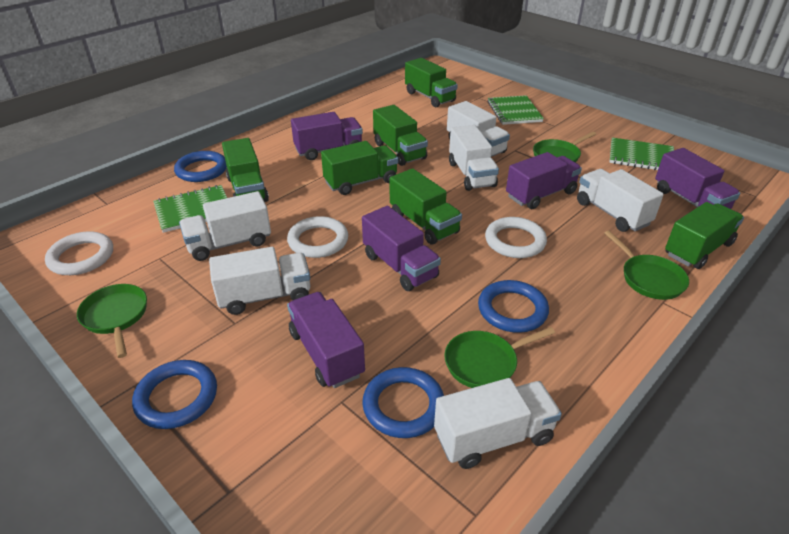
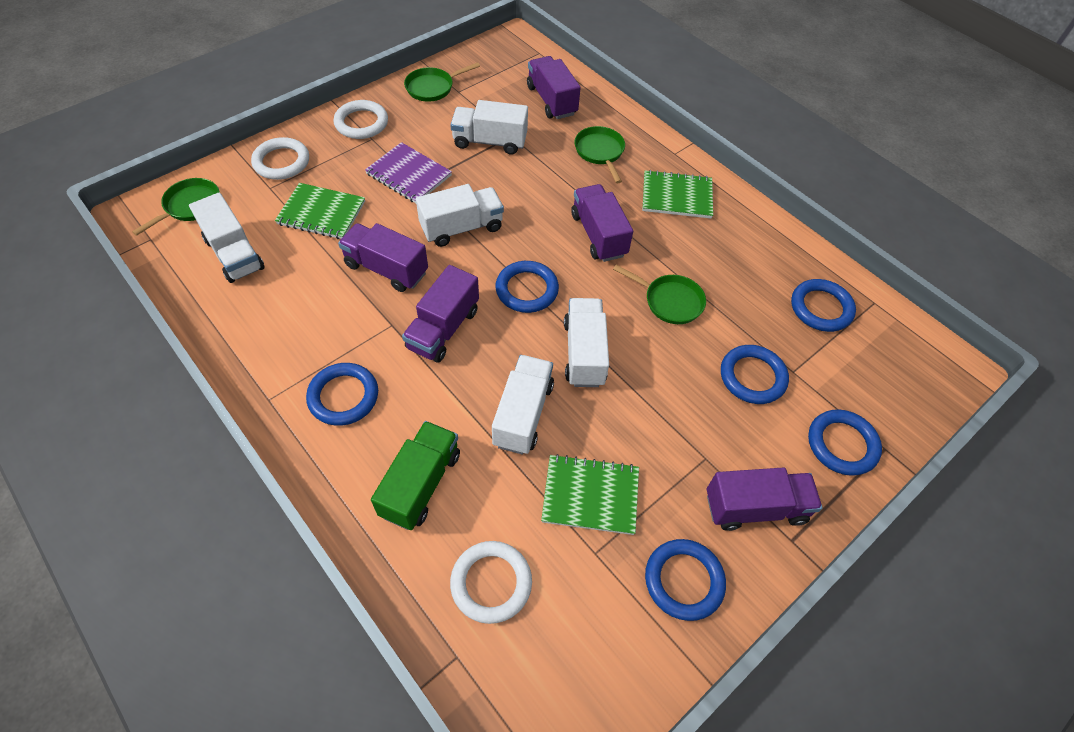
blue ring: [132,360,217,429] [174,151,227,182] [362,367,444,438] [478,280,549,333] = 4 -> [306,363,378,426] [496,261,559,313] [645,539,726,621] [721,345,789,404] [791,279,856,332] [808,409,882,476] = 6
green truck: [222,138,269,202] [321,141,398,195] [373,105,428,166] [390,168,462,244] [405,58,458,107] [665,202,744,269] = 6 -> [371,421,460,530] = 1
purple notebook: none = 0 -> [365,142,452,203] = 1
white truck: [179,191,271,261] [209,247,310,315] [434,378,562,469] [447,101,510,157] [449,125,499,191] [577,169,664,232] = 6 -> [189,193,265,283] [416,184,504,247] [451,100,528,155] [492,355,554,455] [564,298,609,387] = 5

